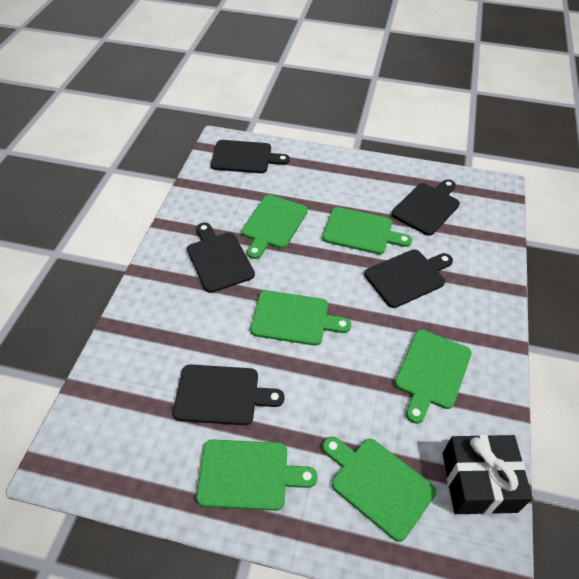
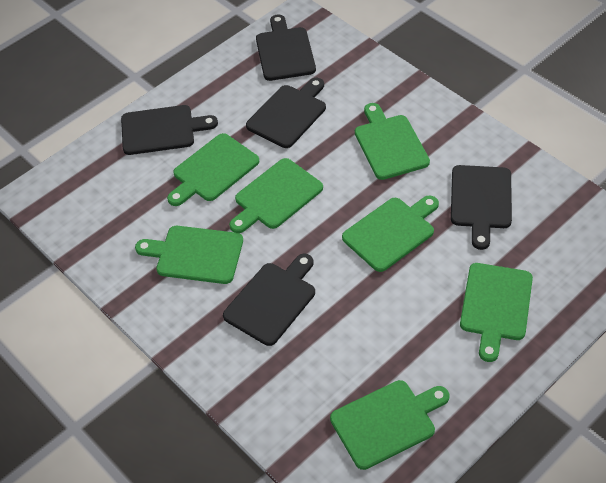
black gift: [442,435,533,514] = 1 -> none = 0
green cutting board: [196,439,318,511] [241,195,308,259] [251,290,351,346] [323,207,412,254] [323,436,436,542] [395,330,472,424] = 6 -> [135,226,243,284] [167,133,259,206] [229,158,323,233] [330,380,449,470] [342,195,439,272] [355,103,430,180] [460,263,533,362] = 7

